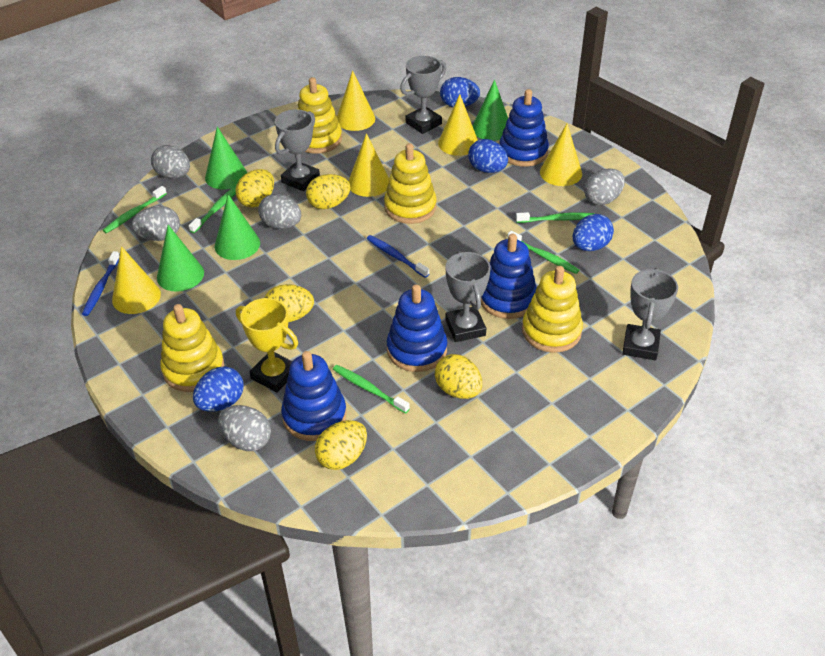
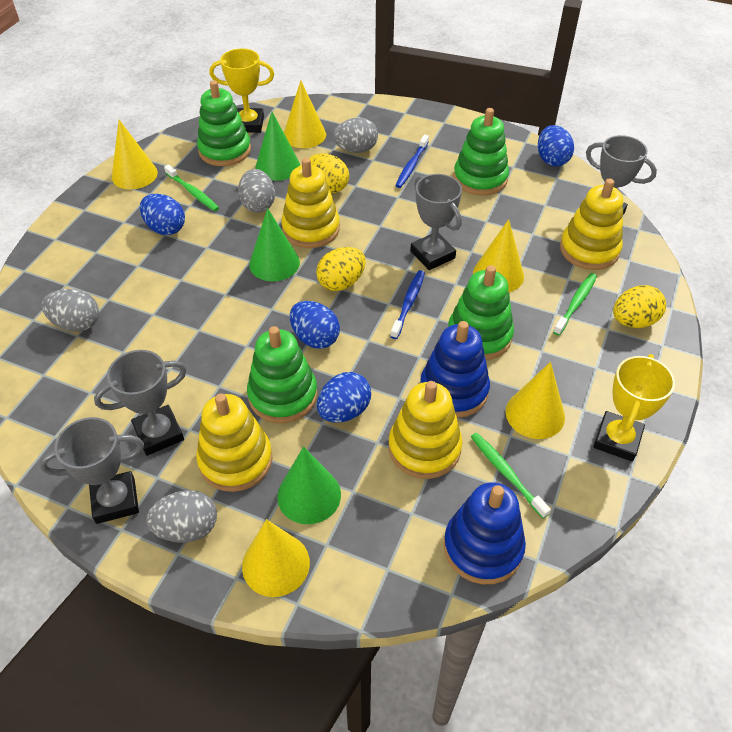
blue stacking toy: [281,351,347,441] [387,284,447,372] [481,234,537,319] [499,89,549,167] = 4 -> [420,321,490,418] [444,482,526,584] = 2
green cone: [157,225,204,292] [205,127,247,189] [215,194,260,260] [472,79,508,141] = 4 -> [249,208,300,281] [255,112,300,181] [277,446,341,524] = 3
green stacking toy: none = 0 -> [197,80,251,166] [247,326,317,423] [448,265,514,360] [454,108,509,196] = 4
green toothbrush: [102,186,167,233] [189,186,236,233] [333,365,410,413] [508,231,579,274] [516,212,595,223] = 5 -> [164,164,219,211] [471,433,551,518] [553,273,597,336] = 3
grey egg: [132,206,180,241] [151,145,190,179] [218,405,271,451] [258,194,301,229] [584,169,625,205] = 5 -> [42,289,99,332] [146,490,217,543] [238,169,275,213] [333,117,378,153] = 4
yellow egg: [235,169,274,207] [265,284,314,322] [306,174,351,209] [315,420,367,470] [435,354,482,399] = 5 -> [309,153,349,193] [316,247,366,291] [613,285,666,328] = 3
yellow trophy: [236,298,298,392] = 1 -> [210,48,274,133] [593,354,675,462] = 2

